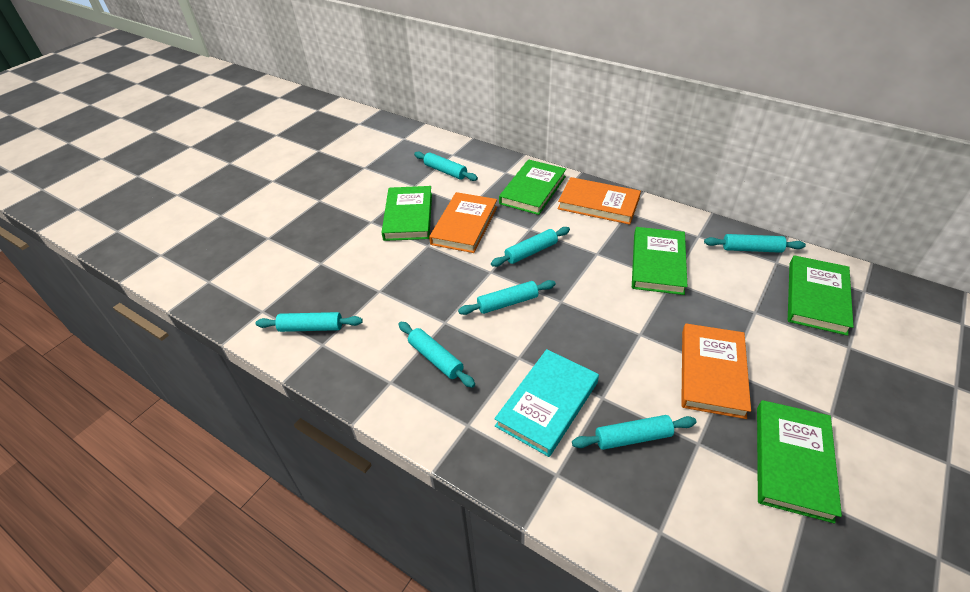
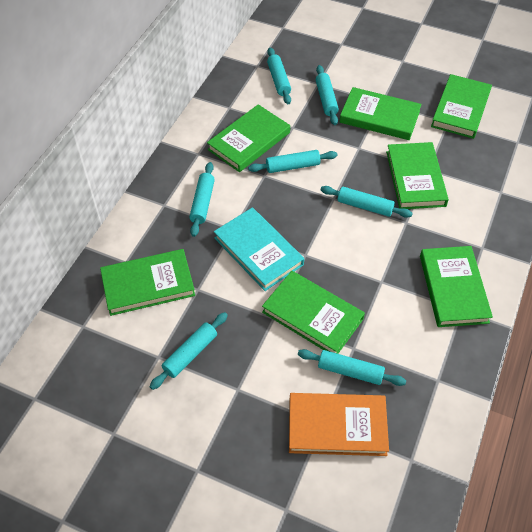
green book: [381,186,432,241] [499,159,566,215] [632,227,687,295] [757,400,842,523] [788,255,854,336] = 5 -> [100,249,195,316] [207,104,290,172] [262,271,365,354] [340,87,422,140] [386,142,449,209] [420,246,493,327] [431,74,492,139] = 7
orange book: [429,192,497,253] [558,177,641,225] [681,324,751,419] = 3 -> [289,393,389,456] = 1

